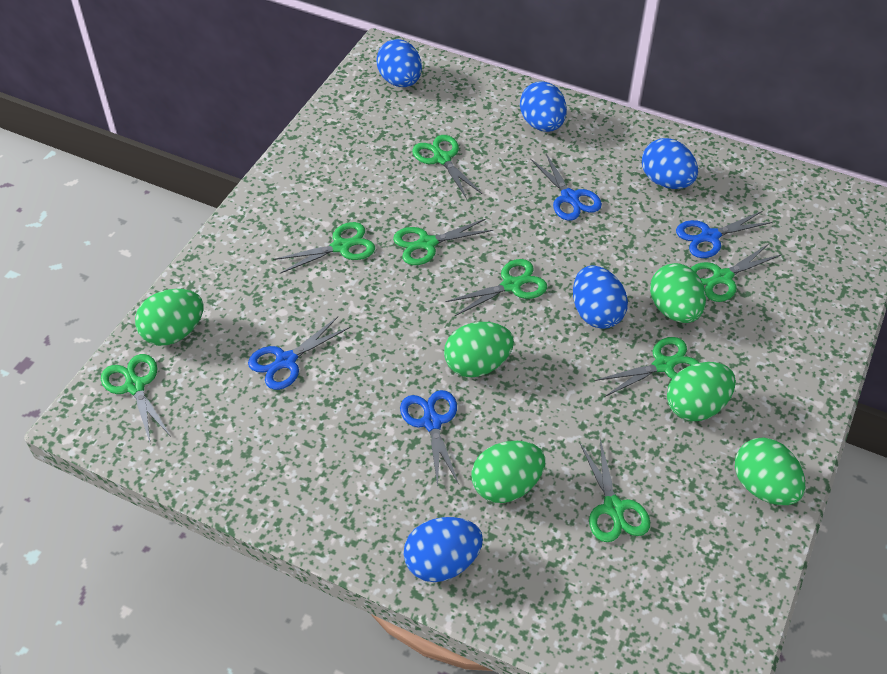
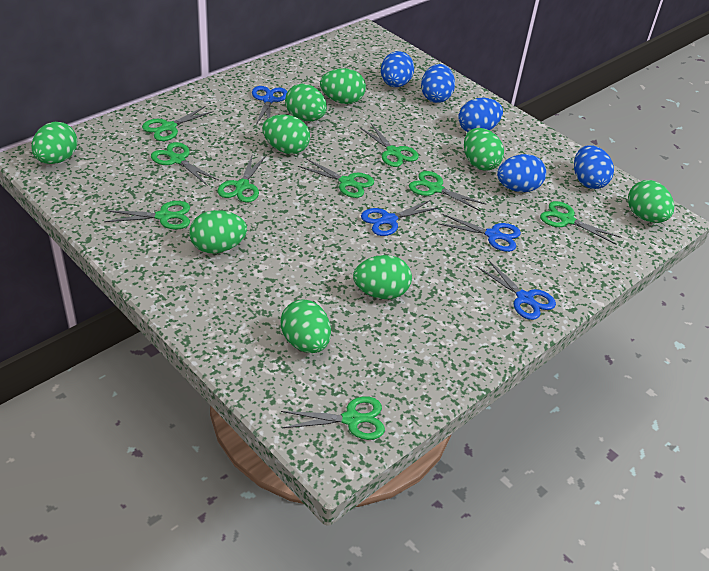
green egg: [135,289,204,346] [444,322,514,378] [472,441,545,503] [650,263,706,323] [667,362,736,421] [735,437,805,505] = 6 -> [31,122,77,164] [189,210,247,254] [262,115,310,154] [281,299,331,353] [285,84,327,121] [320,68,366,104] [353,255,412,299] [464,128,504,171] [628,180,674,223] = 9
green scissors: [101,354,170,445] [273,222,375,274] [393,219,493,265] [412,135,482,199] [445,259,547,316] [579,439,650,542] [595,337,699,397] [691,244,782,302] = 8 -> [104,201,190,230] [142,106,214,141] [151,142,219,186] [218,153,266,203] [281,396,385,440] [298,158,374,198] [359,123,419,167] [409,171,487,211] [540,201,621,244] = 9

